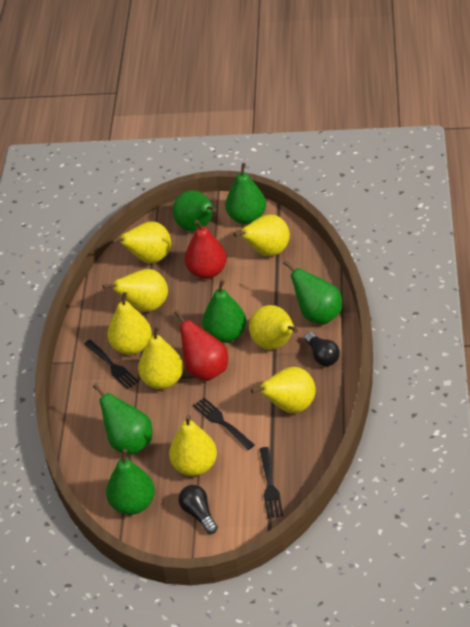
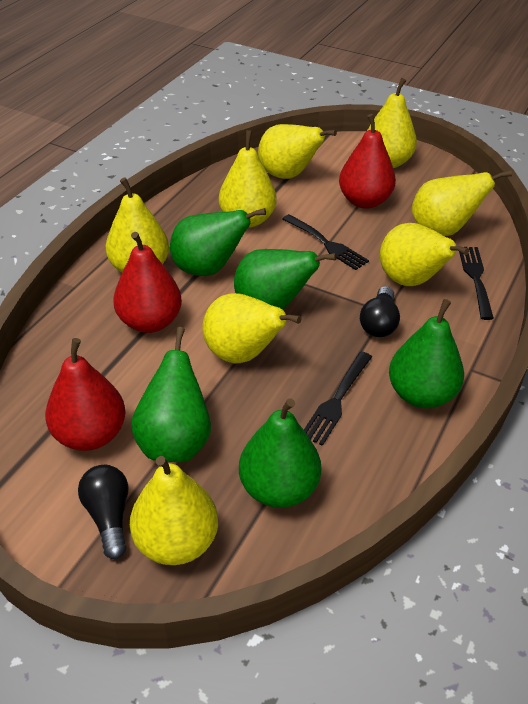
green pear: [93,383,152,455] [106,449,155,515] [173,191,217,232] [202,280,246,343] [225,163,266,224] [283,260,342,324] = 6 -> [131,327,211,462] [170,208,266,276] [234,249,337,310] [239,398,321,508] [389,299,464,408] = 5
red pear: [174,310,228,381] [184,220,227,279] = 2 -> [45,338,126,451] [113,232,182,333] [339,114,396,209] = 3

